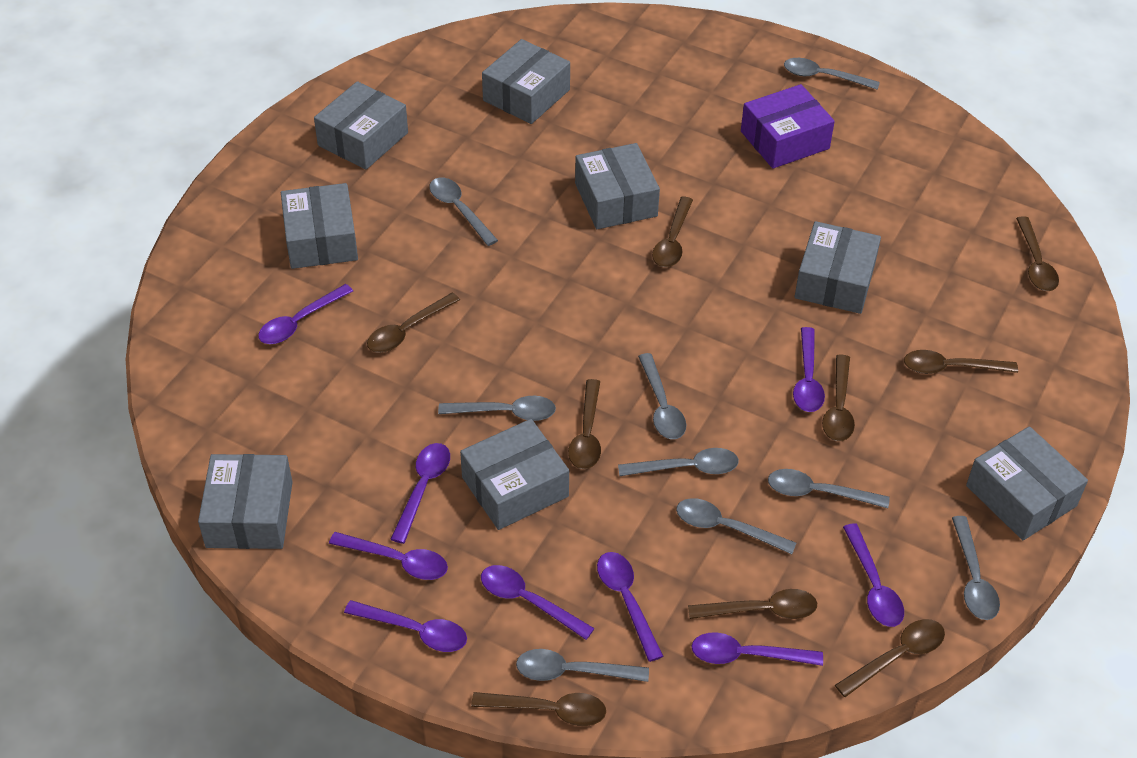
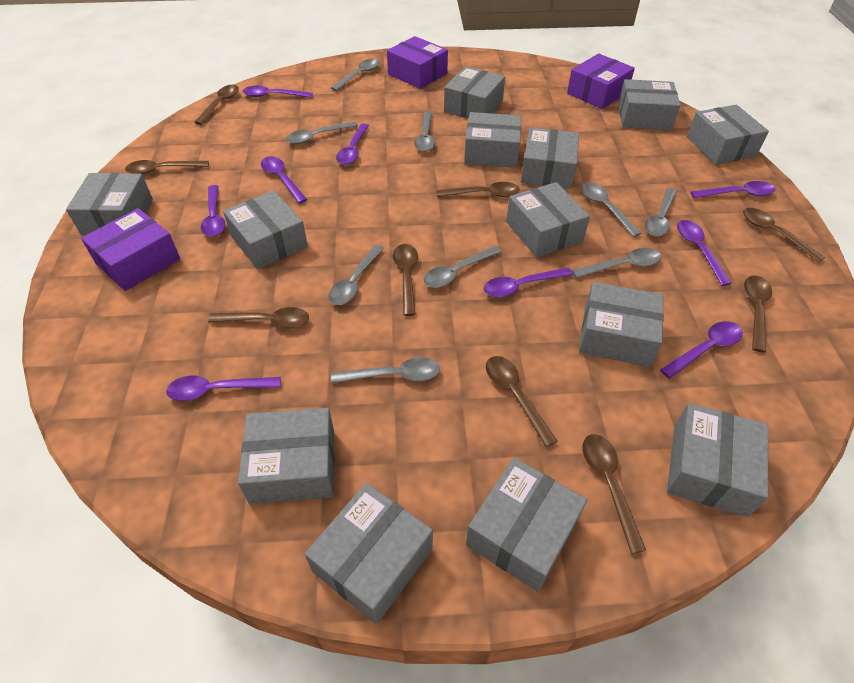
grey box: [198,454,293,549] [281,183,358,269] [314,81,408,169] [460,419,569,530] [482,39,570,124] [575,143,660,229] [795,221,881,314] [966,426,1088,540] = 8 -> [66,173,153,235] [223,190,308,269] [238,408,334,504] [305,483,433,624] [444,66,505,119] [464,112,522,168] [466,457,587,592] [506,182,590,257] [521,127,579,189] [579,282,664,367] [618,79,681,130] [667,403,768,517] [687,105,769,165] = 13
purple box: [741,84,835,169] = 1 -> [81,208,180,291] [387,36,448,89] [567,54,635,109] = 3

